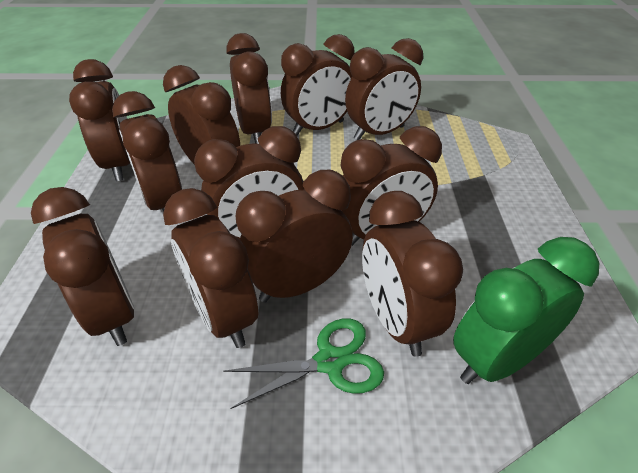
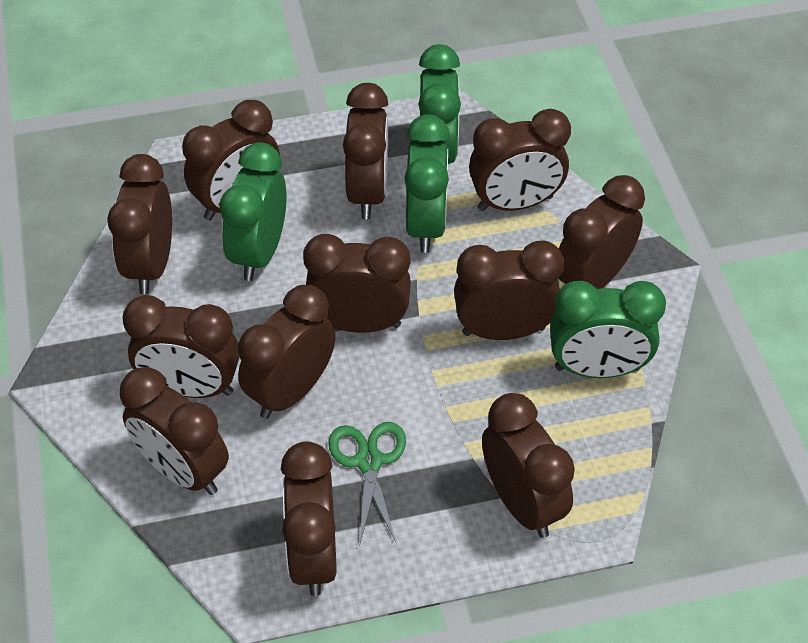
green clock: [453,237,599,384] = 1 -> [220,142,287,281] [404,114,450,253] [419,44,461,164] [550,281,666,378] = 4

